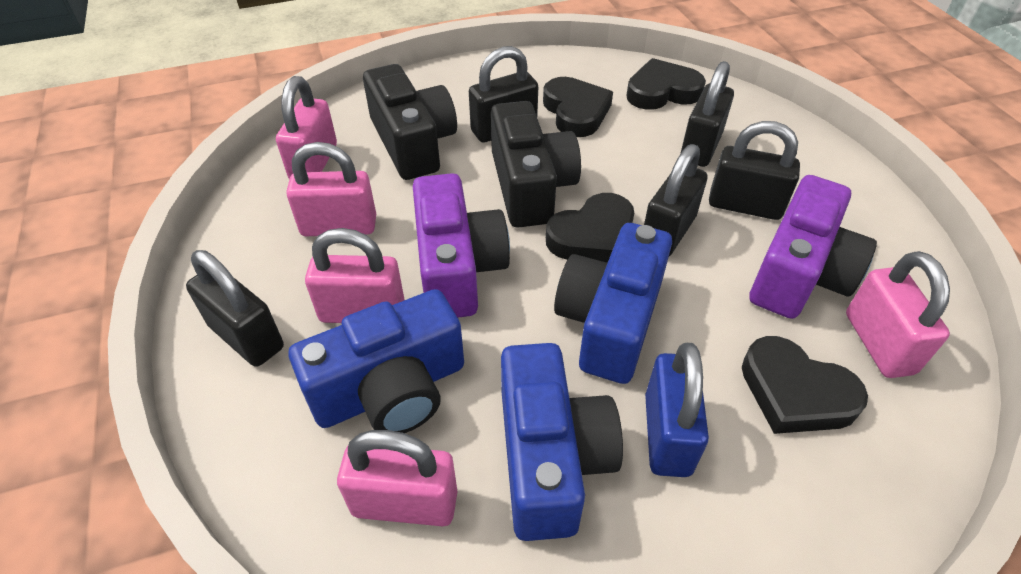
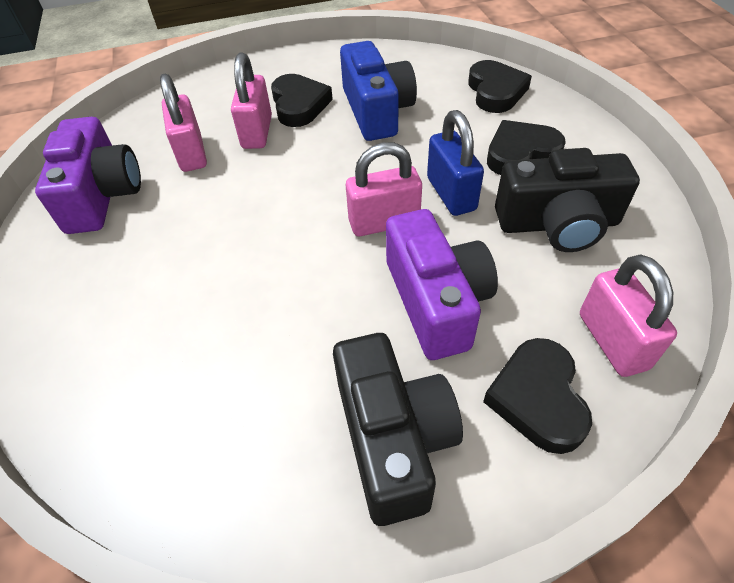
black padlock: [186,250,284,367] [469,46,538,143] [644,144,708,256] [680,61,734,167] [709,121,800,220] = 5 -> none = 0
blue camera: [289,289,464,433] [501,343,623,541] [554,223,672,384] = 3 -> [340,41,417,141] = 1
pink padlock: [276,76,337,179] [286,142,376,236] [305,228,405,323] [337,430,458,527] [846,251,950,378] = 5 -> [160,73,207,172] [231,52,272,149] [346,142,422,236] [580,254,677,377] = 4

